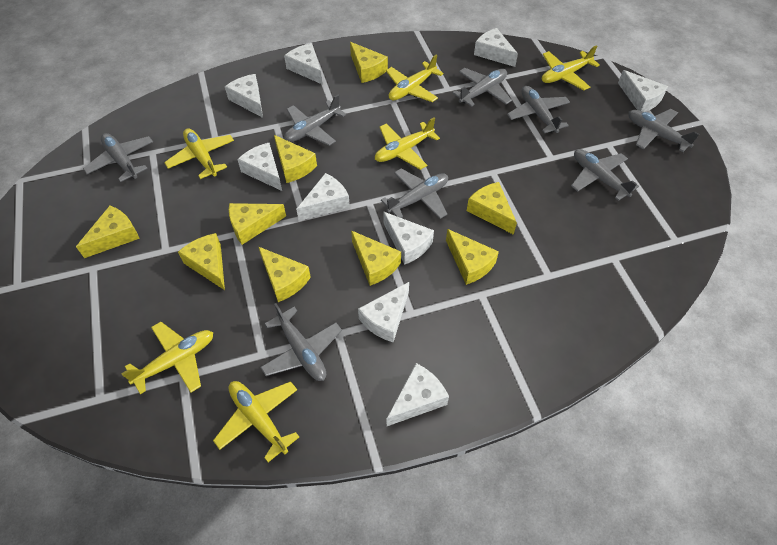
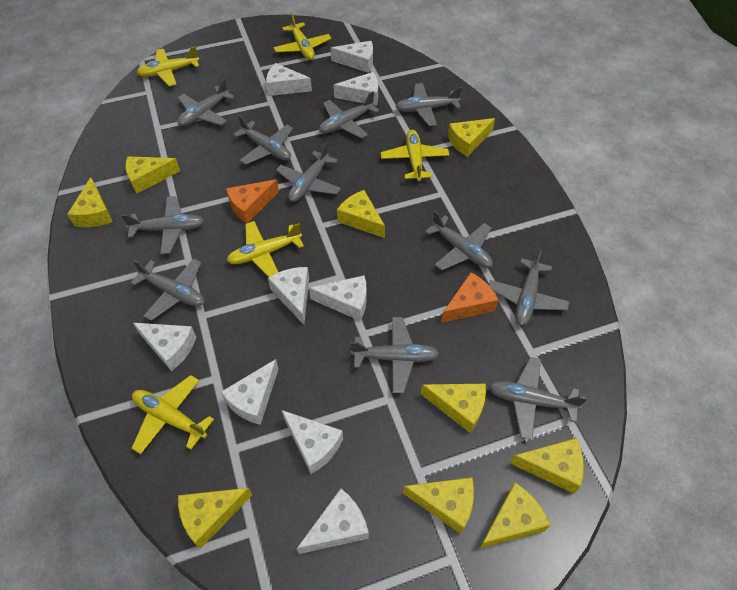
grey plane: [83,133,153,182] [260,303,342,381] [284,95,346,146] [381,168,448,219] [452,68,512,107] [507,86,570,133] [571,149,639,201] [628,109,700,152] = 8 -> [121,196,204,254] [130,258,204,321] [177,78,234,126] [233,115,293,165] [276,143,341,202] [319,91,379,139] [351,317,439,393] [396,83,462,126] [425,211,493,271] [488,357,587,440] [489,250,569,326] = 11
orange cheese: none = 0 -> [226,179,279,223] [441,272,499,323] = 2
yellow plane: [121,322,213,394] [164,129,234,179] [213,381,299,462] [375,117,440,170] [386,55,443,102] [542,45,600,90] = 6 -> [131,375,214,454] [137,46,199,86] [227,221,304,277] [273,13,331,60] [381,130,449,181] = 5

